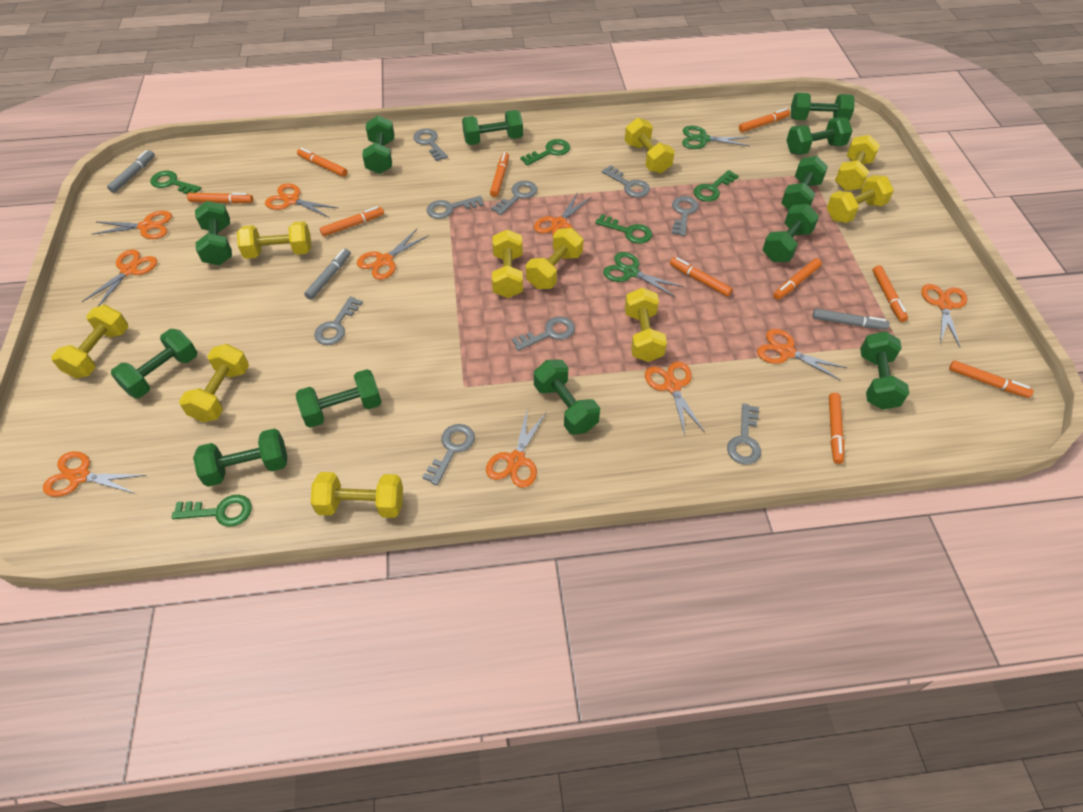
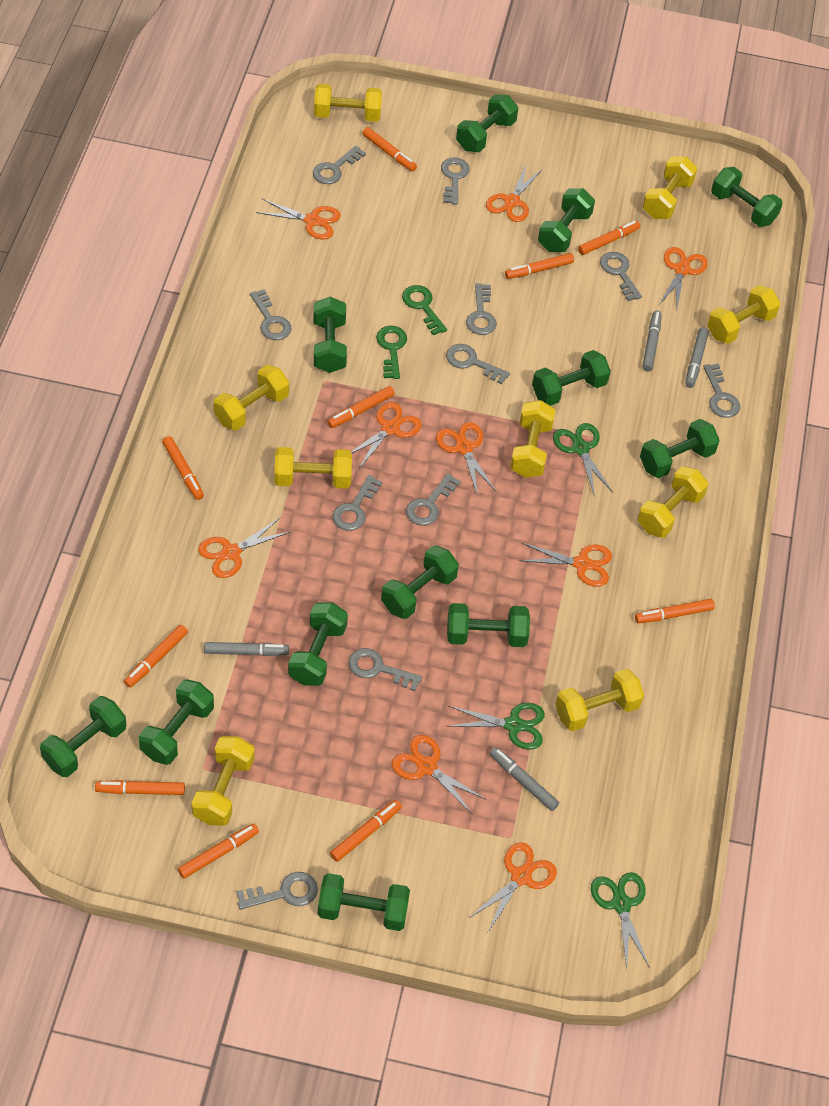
green key: [150,171,201,194] [172,495,252,527] [520,139,570,166] [595,214,652,244] [694,170,739,202] = 5 -> [376,326,407,379] [402,285,447,335] = 2
green scissors: [603,252,684,298] [682,126,750,149] = 2 -> [449,703,545,750] [553,423,613,497] [591,872,650,969] = 3
grey key: [314,297,363,345] [413,129,448,161] [422,424,475,485] [427,196,484,219] [491,181,537,215] [512,316,575,351] [602,165,650,198] [672,196,699,236] [727,404,761,465] = 9 -> [237,872,318,910] [250,289,291,340] [313,146,366,184] [332,475,382,531] [348,648,422,691] [406,473,461,526] [441,157,470,205] [446,344,510,384] [466,283,497,335] [600,252,642,301] [703,364,740,418] = 11
grey marker: [107,150,155,193] [304,249,351,300] [812,309,890,330] = 3 -> [204,642,289,656] [489,747,559,811] [642,311,662,372] [685,327,709,388] = 4
orange scissors: [43,451,146,497] [82,249,157,307] [92,211,172,239] [265,183,338,218] [357,229,429,280] [486,410,547,488] [534,192,592,235] [645,361,705,434] [757,329,847,381] [921,284,967,347] = 10 -> [198,518,290,578] [256,199,341,239] [351,402,421,468] [392,735,486,814] [436,422,496,496] [469,842,557,932] [486,165,543,222] [519,543,612,587] [659,247,708,308] = 9
yellow dumbbell: [51,305,128,379] [179,344,249,422] [237,221,311,259] [311,472,403,518] [492,229,523,298] [526,228,583,289] [625,118,675,174] [625,288,667,362] [827,175,894,223] [835,135,880,191] = 10 -> [192,736,255,826] [214,365,289,430] [274,447,352,489] [314,84,382,122] [510,400,556,478] [555,669,644,731] [638,466,708,538] [643,156,697,219] [707,285,780,344] = 9

